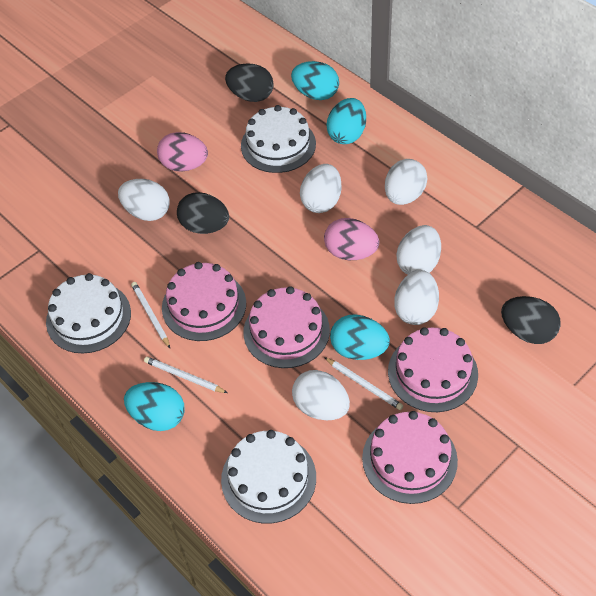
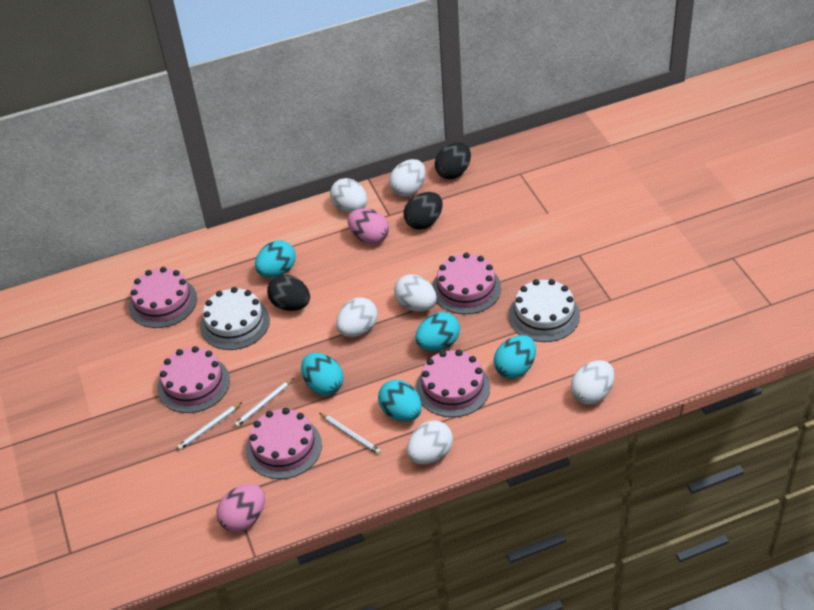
pink cake: [162,262,246,341] [243,286,330,368] [362,411,458,504] [388,327,478,412] = 4 -> [129,267,197,328] [157,346,230,413] [246,408,322,479] [416,350,490,417] [432,253,501,314] = 5
turquoise egg: [124,382,185,431] [291,61,339,100] [326,98,366,144] [330,314,390,360] = 4 -> [255,240,296,278] [301,353,344,396] [378,380,422,421] [415,312,460,351] [494,335,536,379] = 5
white cake: [46,273,131,353] [221,430,316,524] [241,105,316,173] = 3 -> [200,287,270,350] [509,279,580,342] = 2

